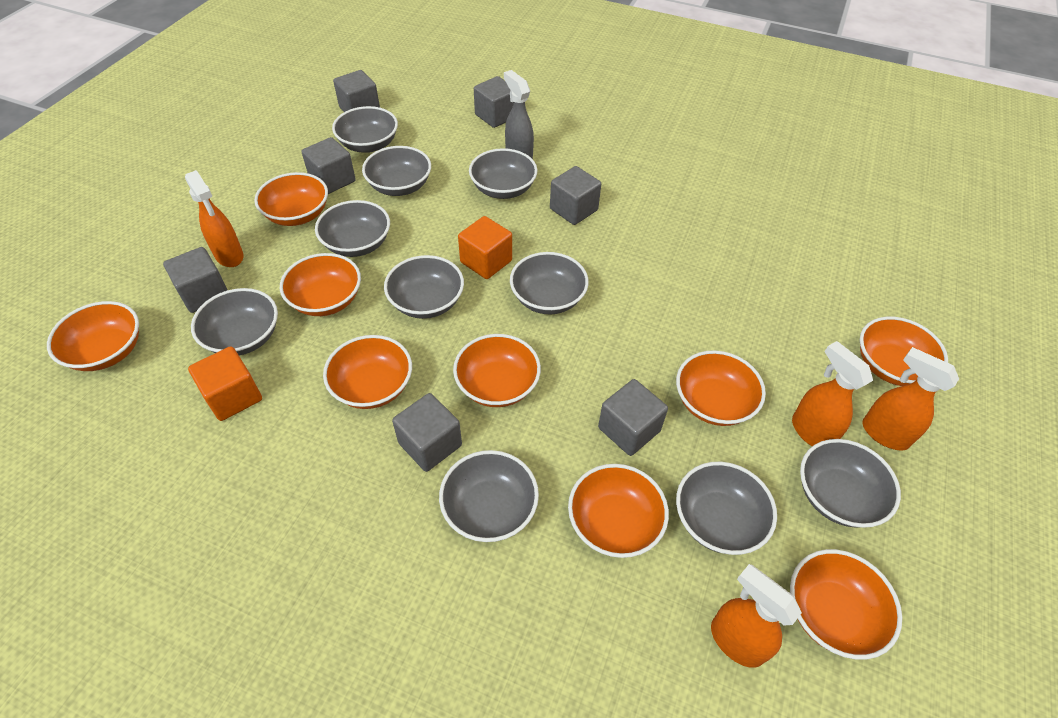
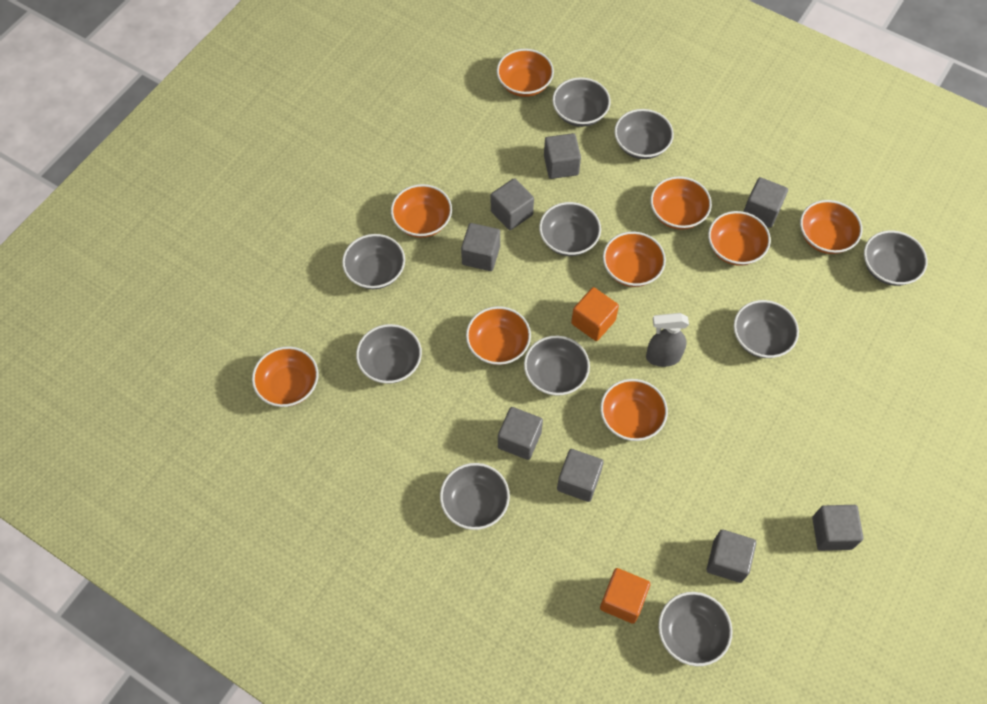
grey cube: [163,247,227,313] [302,137,356,194] [333,70,380,112] [392,393,462,472] [474,76,514,128] [550,166,601,225] [598,379,668,456] = 7 -> [461,223,500,271] [491,178,534,230] [498,407,543,460] [544,133,581,179] [557,449,604,502] [707,529,756,583] [743,177,788,228] [812,505,863,551] = 8
orange spray bottle: [185,170,243,267] [711,564,802,668] [792,341,873,446] [862,347,959,451] = 4 -> none = 0

